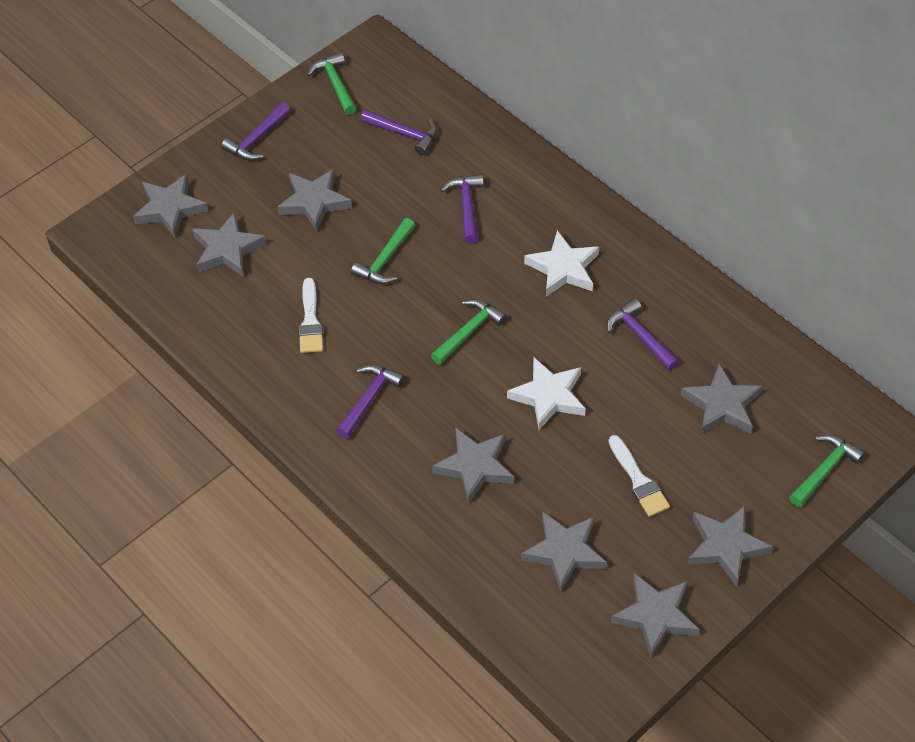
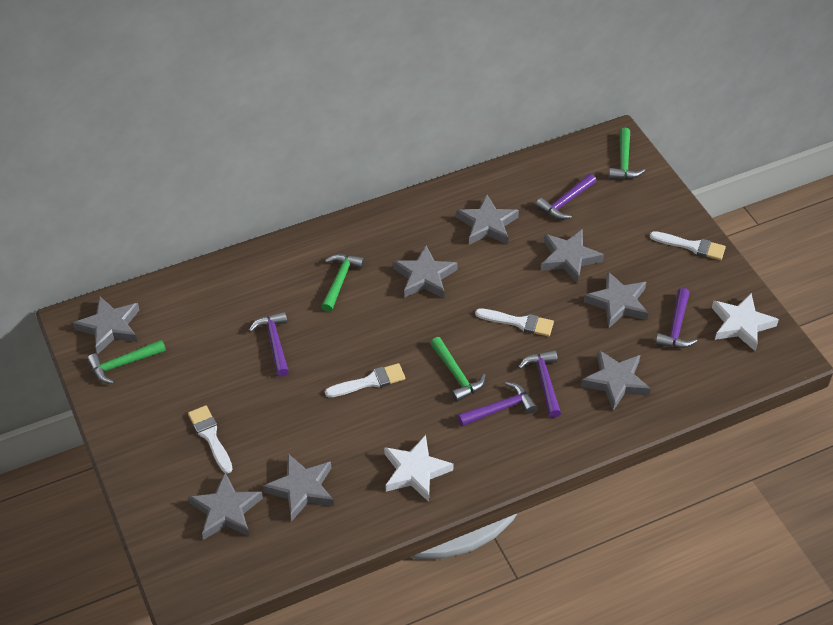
white brush: [299,278,323,353] [608,435,670,517] = 2 -> [188,405,233,474] [325,363,405,397] [475,308,554,337] [650,231,726,260] = 4

